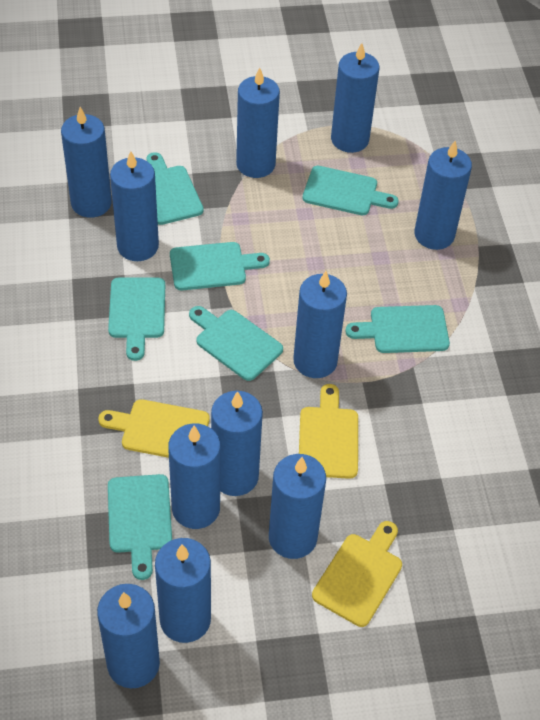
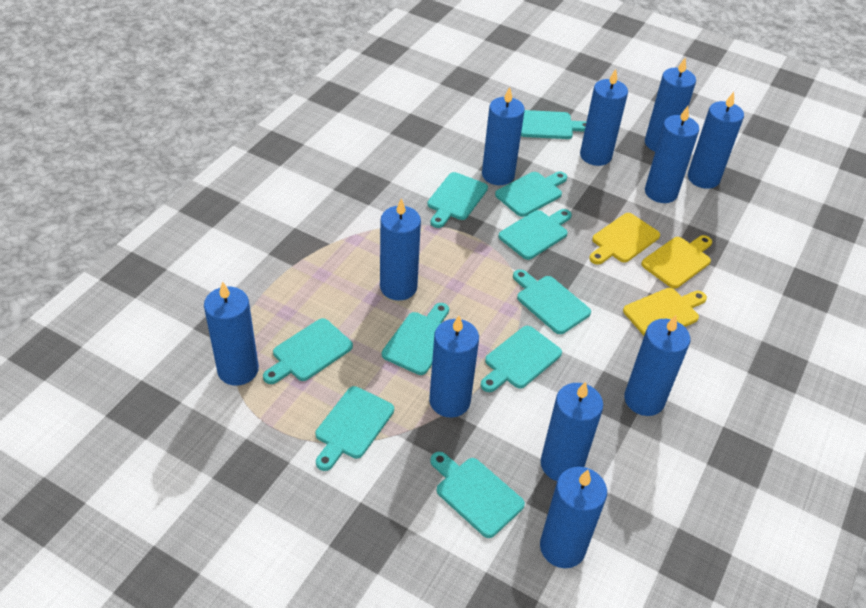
turquoise cutting board: [108,277,165,361] [108,474,172,580] [146,152,204,225] [170,242,270,290] [189,306,283,381] [302,166,399,215] [345,305,450,353] = 7 -> [263,318,353,384] [316,386,394,471] [382,303,449,375] [427,172,488,228] [430,452,525,538] [481,326,562,392] [495,171,567,217] [498,209,572,260] [513,269,591,334] [521,110,586,139] = 10

